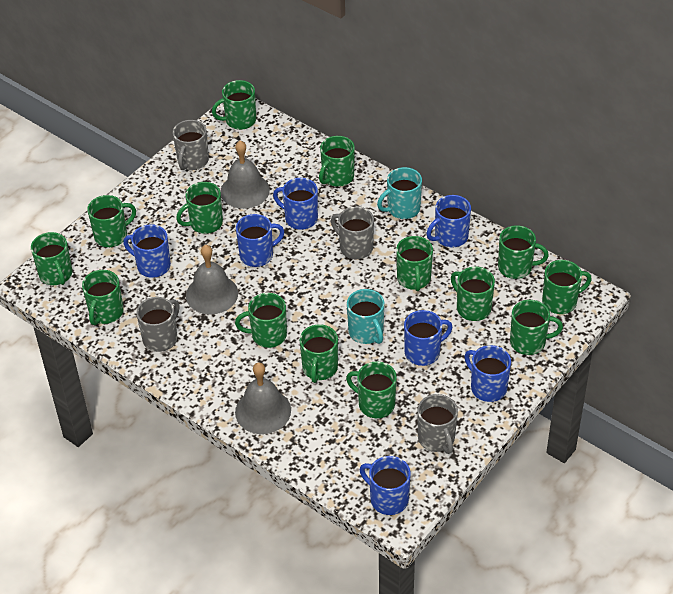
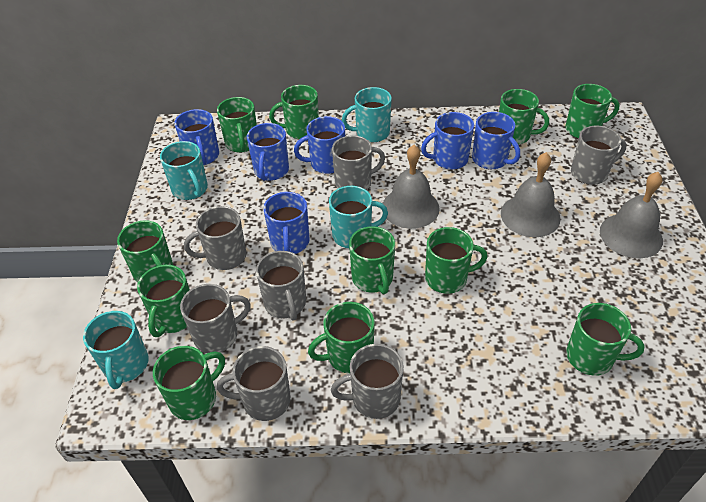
blue mug: [123,224,171,278] [236,214,284,267] [273,178,318,230] [360,456,411,515] [404,310,452,366] [427,195,471,247] [464,345,511,402] = 7 -> [175,109,219,165] [247,123,289,181] [263,192,310,254] [294,116,345,174] [421,112,474,170] [472,112,520,169] = 6
green mug: [31,232,72,285] [82,270,124,325] [87,195,136,247] [176,182,223,234] [212,80,256,130] [235,293,287,348] [300,324,338,383] [319,136,355,187] [346,361,397,418] [396,236,433,291] [451,267,495,321] [498,225,549,279] [510,300,563,355] [542,260,592,314] = 14 -> [117,220,173,282] [137,265,190,337] [153,346,225,420] [217,97,257,153] [269,85,319,139] [308,302,375,374] [349,226,395,294] [425,227,488,294] [499,89,549,145] [566,84,620,139] [566,303,645,376] = 11
grey mug: [136,297,179,352] [173,120,209,170] [331,207,374,259] [418,394,458,454] = 4 -> [180,284,251,353] [184,206,246,270] [217,346,291,421] [256,251,306,321] [331,344,404,419] [332,135,385,190] [571,126,627,185] = 7
turquoise mug: [347,289,385,344] [377,167,422,219] = 2 -> [83,311,149,389] [160,141,208,200] [329,186,388,248] [342,87,392,142] = 4

